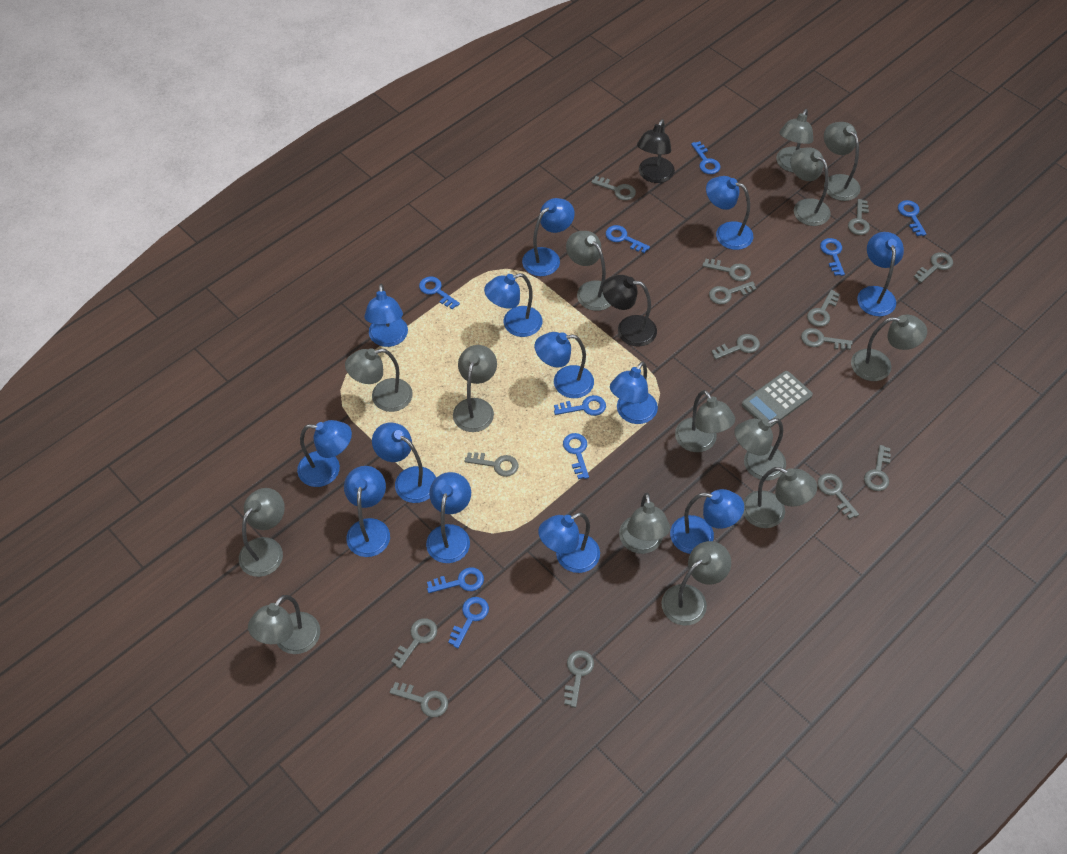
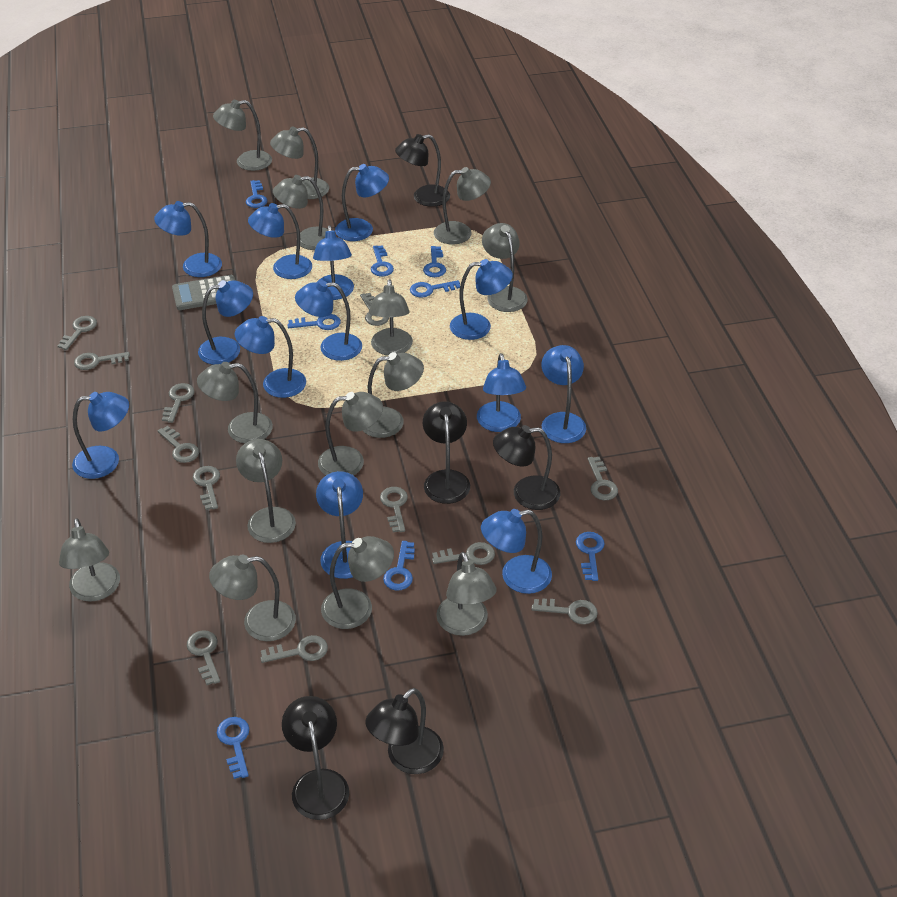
black lamp: [602,275,657,347] [637,119,675,183] = 2 -> [282,696,349,820] [365,688,444,774] [395,134,450,207] [423,401,470,504] [493,425,561,510] = 5
blue key: [419,277,460,309] [427,567,484,593] [448,597,489,648] [554,395,606,416] [563,433,589,479] [606,225,650,253] [691,141,720,174] [820,238,845,276] [898,200,926,236] = 9 -> [217,717,249,779] [246,180,268,208] [288,314,341,330] [371,245,394,277] [383,541,415,591] [410,280,460,297] [423,246,446,277] [576,532,605,581] = 8
grey key: [390,682,448,717] [391,618,437,669] [465,452,518,477] [564,651,594,708] [591,176,636,200] [702,259,751,281] [709,281,757,304] [711,334,760,360] [801,328,853,350] [807,290,840,327] [818,473,859,519] [848,199,870,235] [864,445,891,491] [914,252,953,283] = 14 -> [58,316,97,350] [74,352,130,370] [158,426,199,463] [162,383,195,423] [187,630,220,685] [193,466,220,510] [260,635,328,663] [360,293,389,326] [380,487,408,532] [432,542,495,565] [531,598,598,624] [588,457,618,500] = 12

